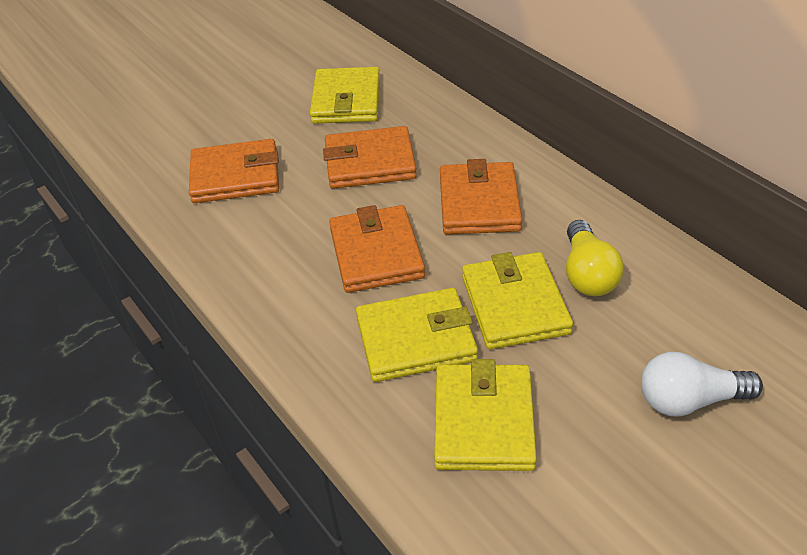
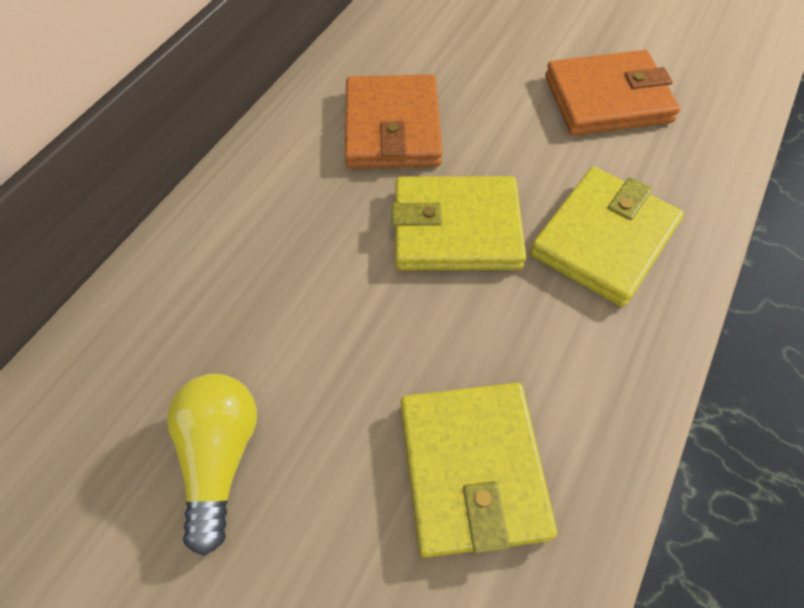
orange wallet: [189,139,279,203] [323,126,417,189] [329,205,425,293] [440,159,522,235] = 4 -> [345,74,443,169] [545,50,680,136] = 2
white light bulb: [641,352,763,417] = 1 -> none = 0
yellow wallet: [310,67,380,124] [356,288,478,382] [434,359,537,471] [462,252,573,349] = 4 -> [392,176,526,270] [401,383,557,558] [530,167,684,307] = 3

